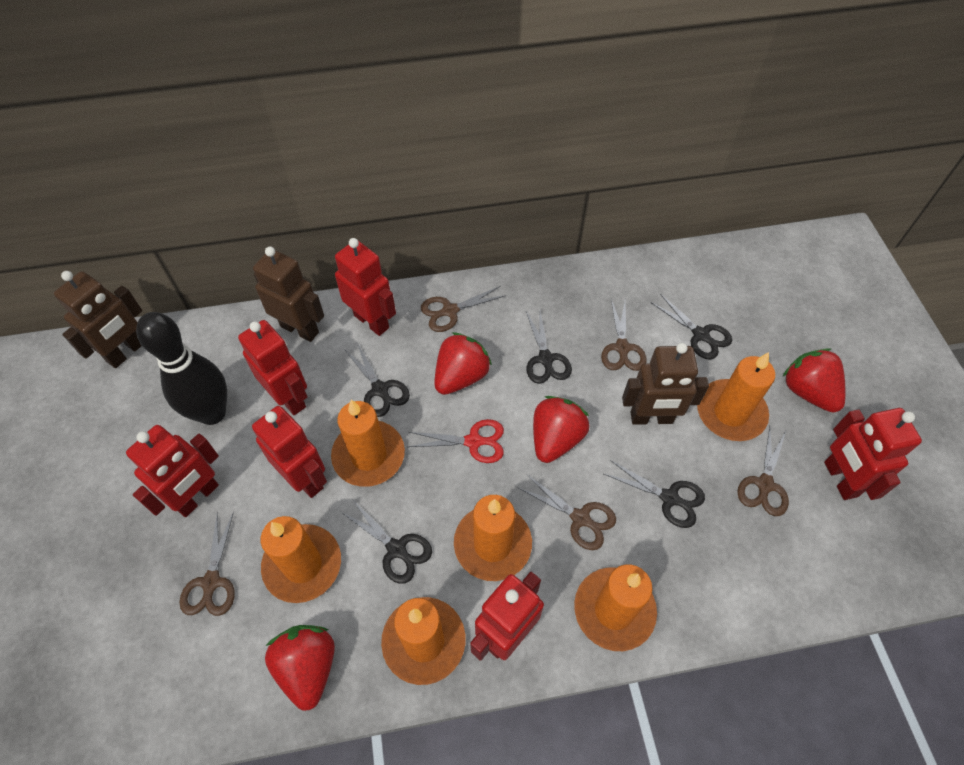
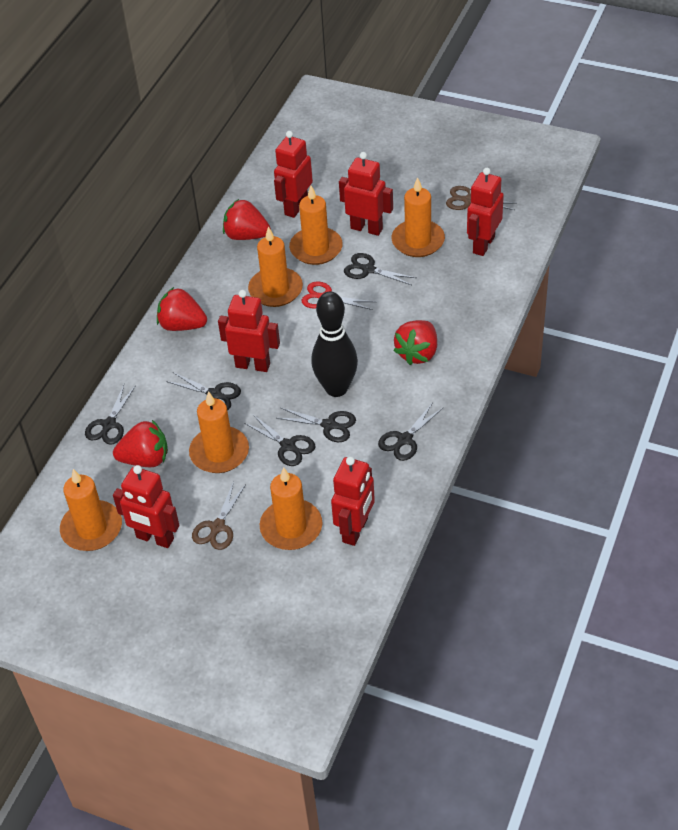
black scissors: [340,499,432,584] [344,343,410,417] [526,311,572,384] [604,460,705,528] [651,294,732,360] = 5 -> [85,385,136,445] [166,372,241,411] [244,415,315,466] [277,408,356,442] [344,253,416,285] [378,404,443,461] = 6
brown robot: [54,271,142,368] [253,246,324,342] [622,343,709,425] = 3 -> none = 0
brown scissors: [179,512,235,616] [421,286,507,332] [517,474,616,550] [601,299,646,371] [737,427,789,516] = 5 -> [192,481,246,550] [446,186,515,210] = 2

